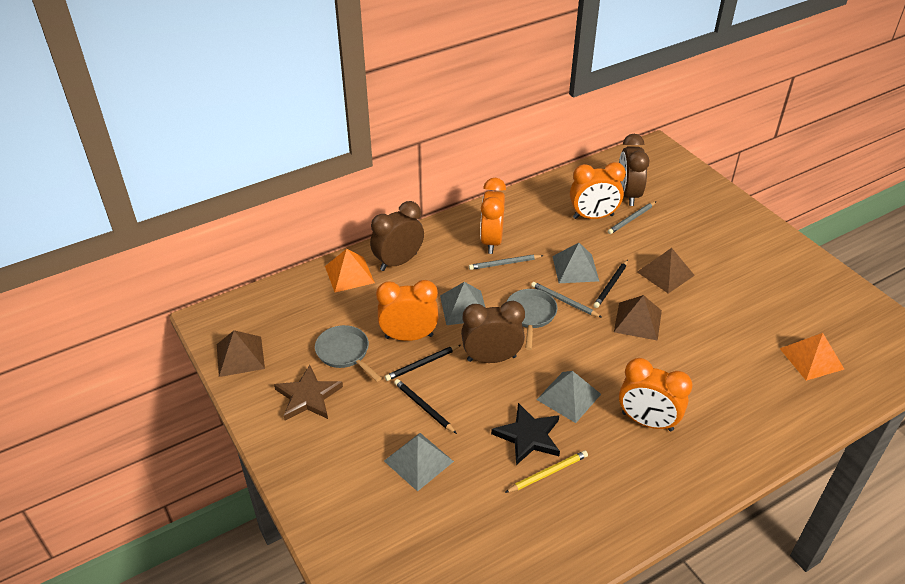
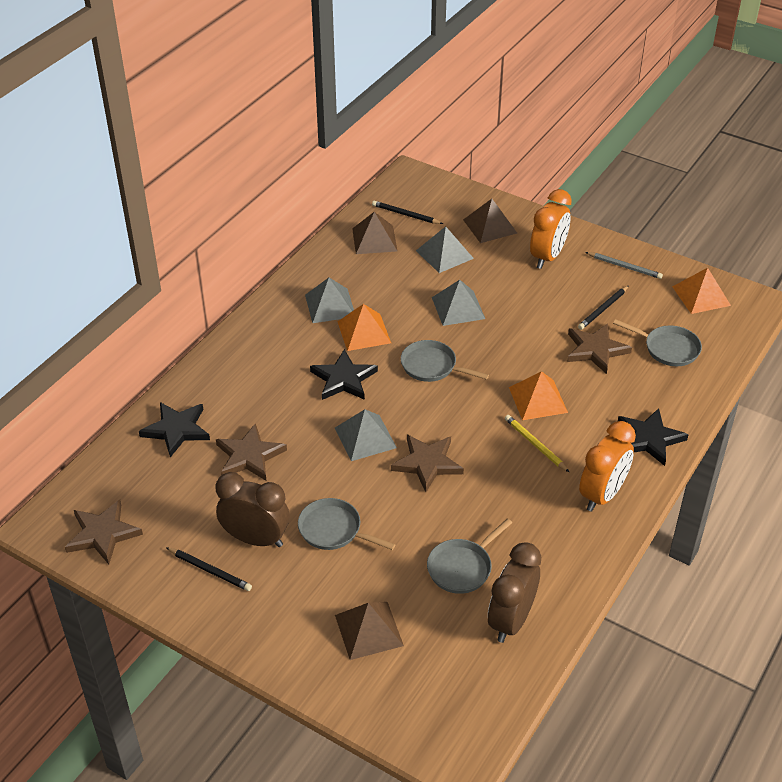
black star: [491,403,560,465] = 1 -> [139,402,210,457] [310,349,378,400] [618,408,688,466] = 3
brown clock: [370,201,424,271] [461,301,525,363] [619,134,650,206] = 3 -> [216,472,289,547] [488,542,541,643] = 2
brown star: [274,365,343,421] = 1 -> [65,500,143,564] [216,423,287,480] [391,434,464,492] [567,323,632,374] = 4
grey pan: [315,325,382,382] [507,289,558,350] = 2 -> [298,498,396,550] [401,340,489,382] [427,518,512,594] [613,319,702,366] = 4
grey pencil: [469,255,544,270] [531,282,602,318] [608,201,657,234] = 3 -> [585,252,663,279] = 1
orange clock: [376,280,438,341] [480,178,506,254] [570,162,626,219] [619,358,693,431] = 4 -> [530,189,572,269] [579,421,636,512] = 2
orange pyramid: [325,249,375,292] [780,333,845,381] = 2 -> [338,304,391,351] [509,371,568,420] [672,268,731,314] = 3

